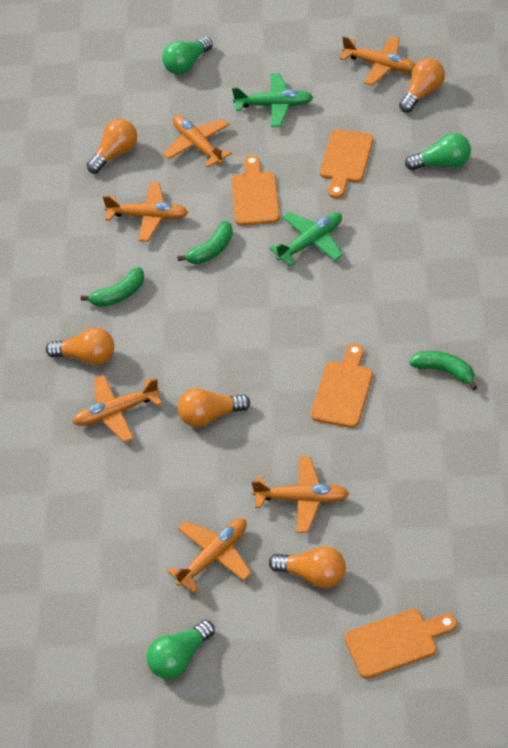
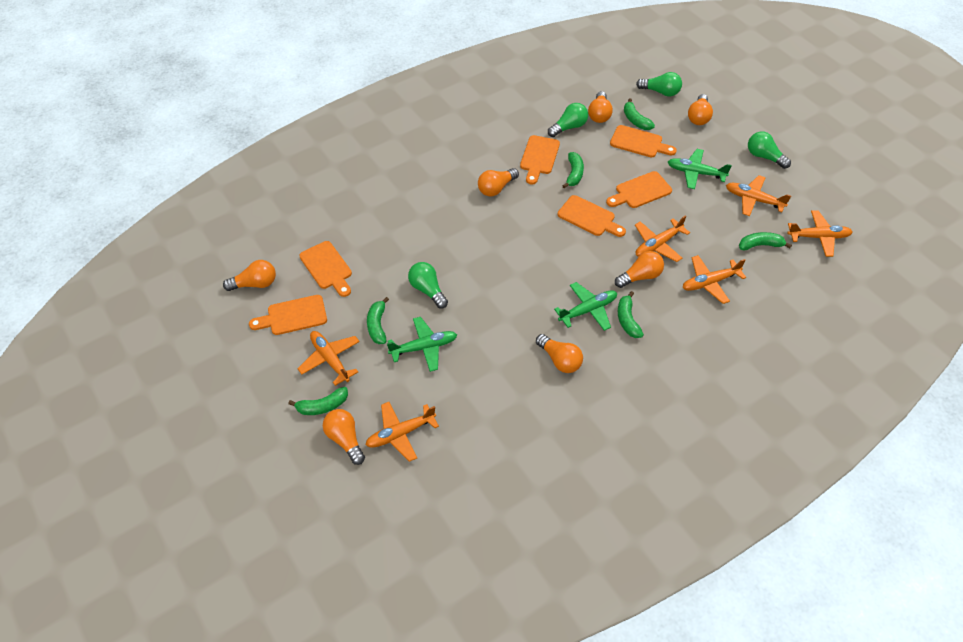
green banana: [81,267,144,307] [177,221,233,264] [409,351,478,390] = 3 -> [289,387,348,415] [367,297,389,344] [562,152,584,188] [618,291,644,338] [624,98,655,130] [739,232,792,250] = 6
green light bulb: [147,620,215,679] [162,37,213,75] [405,133,471,170] = 3 -> [408,262,448,308] [548,103,588,137] [636,72,682,97] [748,131,791,169] = 4
green plane: [232,73,313,127] [270,212,343,266] = 2 -> [387,317,457,372] [554,282,617,331] [668,149,732,189] = 3
orange cutting board: [232,155,280,226] [311,343,373,428] [320,129,373,199] [345,609,457,679] = 4 -> [249,295,327,335] [299,241,352,297] [520,135,560,184] [558,195,626,237] [606,171,672,208] [610,125,677,157] = 6
orange light bulb: [46,328,114,365] [87,119,137,174] [178,388,250,427] [269,546,346,588] [399,58,445,113] = 5 -> [223,260,276,291] [323,409,365,465] [478,168,519,196] [536,334,583,373] [588,91,613,123] [615,251,664,288] [688,94,713,125] = 7

